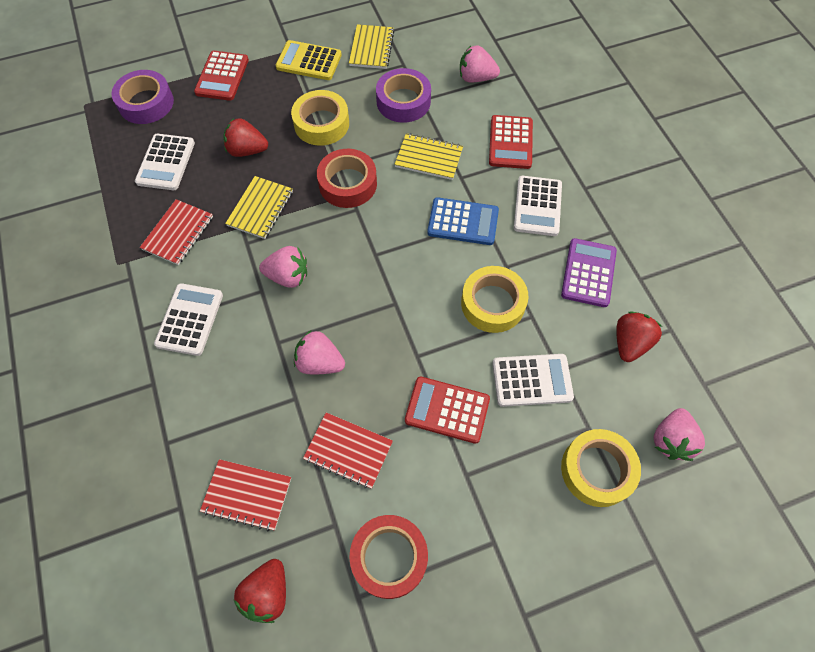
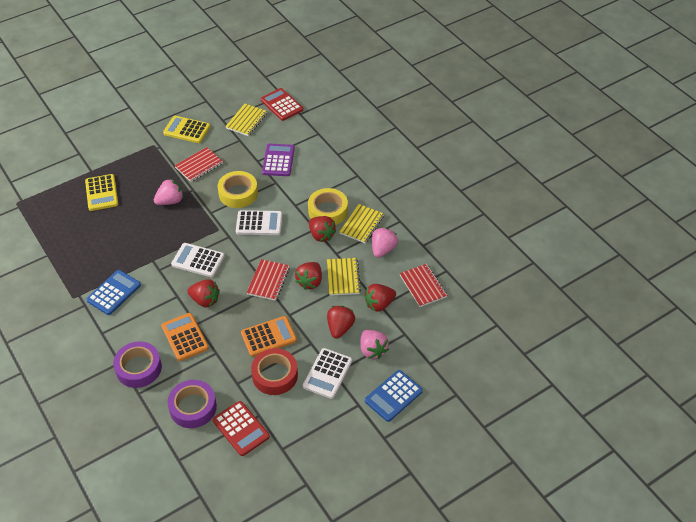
blue calculator: [427,197,499,245] = 1 -> [86,270,141,315] [365,370,423,422] = 2
orange calculator: none = 0 -> [161,313,209,361] [241,316,297,357] = 2
pink strawberry: [259,246,307,288] [294,330,345,374] [460,46,500,83] [654,408,705,461] = 4 -> [154,179,183,205] [360,330,389,359] [372,227,398,258] = 3
red calculator: [194,51,249,101] [405,377,490,444] [489,115,533,169] = 3 -> [213,401,270,456] [261,88,303,121] = 2
red strawberry: [223,118,268,157] [234,559,286,623] [616,311,662,362] = 3 -> [187,279,220,307] [295,262,322,290] [309,216,336,242] [327,306,355,339] [364,284,396,312] = 5
red tape: [317,149,377,208] [349,515,428,599] = 2 -> [251,348,298,395] = 1
white calculator: [135,134,195,190] [154,283,223,356] [492,354,574,407] [514,176,562,236] = 4 -> [171,243,225,277] [236,210,282,235] [303,348,352,399] = 3
yellow calculator: [276,40,342,80] = 1 -> [85,174,118,211] [163,116,211,143] = 2
yellow tape: [291,90,349,146] [461,266,528,333] [561,429,641,507] = 3 -> [218,171,258,208] [308,188,348,225] = 2

